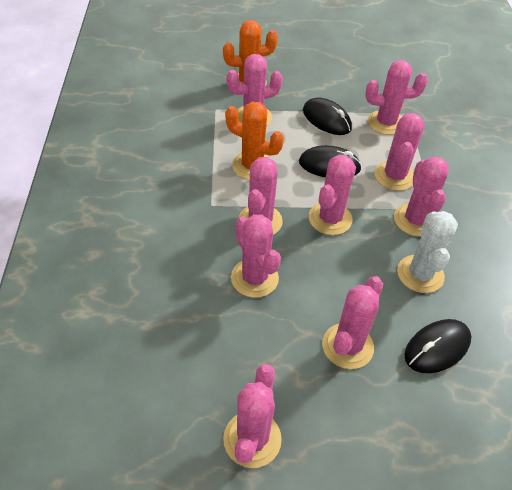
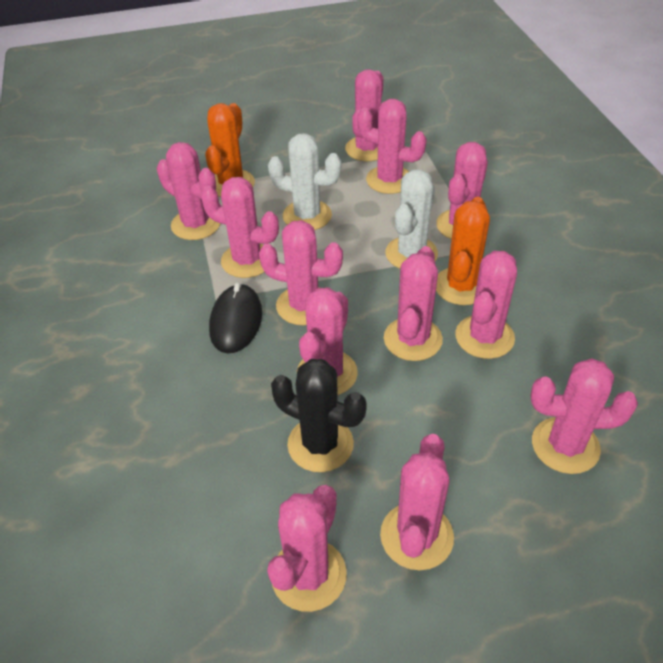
black cactus: none = 0 -> [271,359,367,472] = 1
black mouse: [299,145,362,177] [303,98,352,135] [404,319,472,373] = 3 -> [209,283,262,353] = 1
pink cactus: [223,364,282,468] [227,54,283,126] [231,214,281,298] [238,157,283,235] [309,155,356,235] [322,276,383,369] [365,60,428,135] [375,113,424,191] [394,156,449,237] = 9 -> [157,142,220,240] [201,177,279,278] [259,220,343,325] [267,485,347,612] [297,287,358,395] [345,69,383,161] [357,99,427,194] [380,434,454,570] [384,246,443,361] [436,142,488,239] [455,251,517,359] [530,358,638,474] = 12
white cactus: [397,211,458,293] = 1 -> [268,133,341,230] [386,170,438,268] = 2

